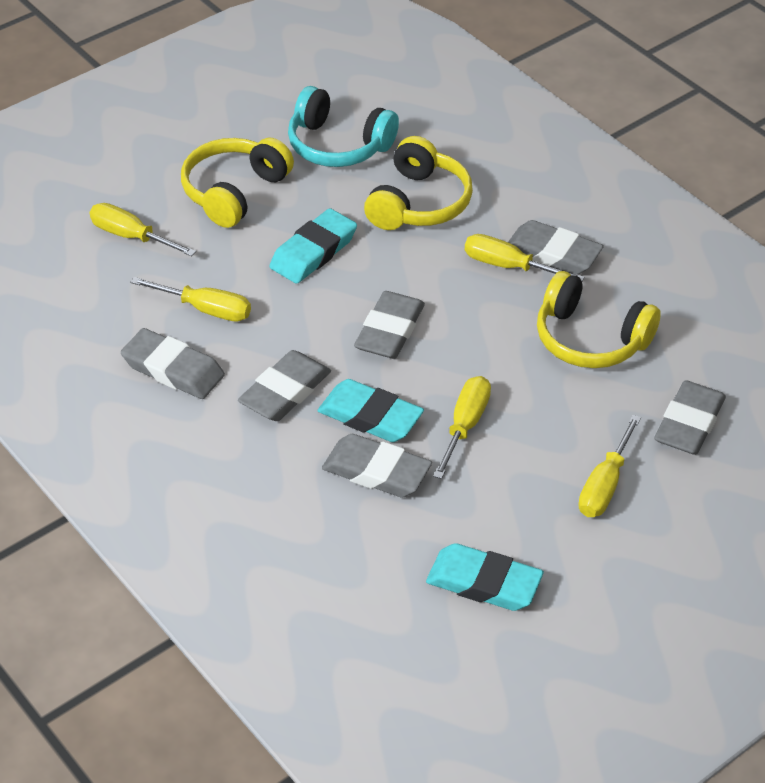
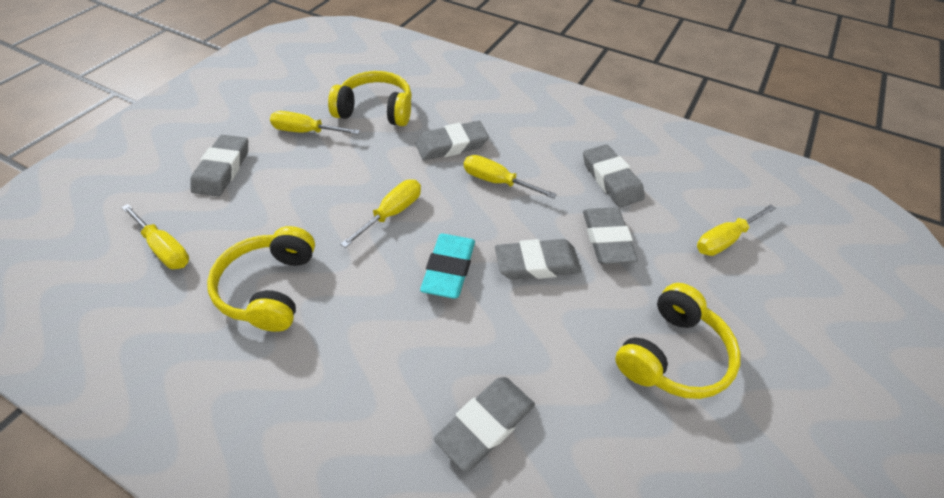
turquoise eraser: [270,208,357,284] [317,379,424,442] [426,543,544,611] = 3 -> [420,233,475,299] = 1
turquoise headphones: [288,86,399,167] = 1 -> none = 0

